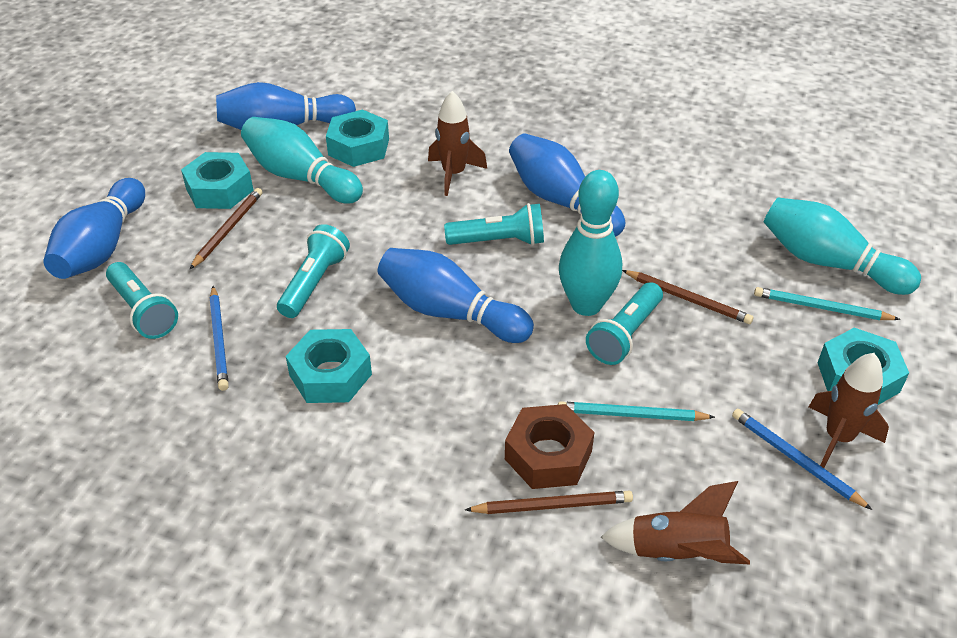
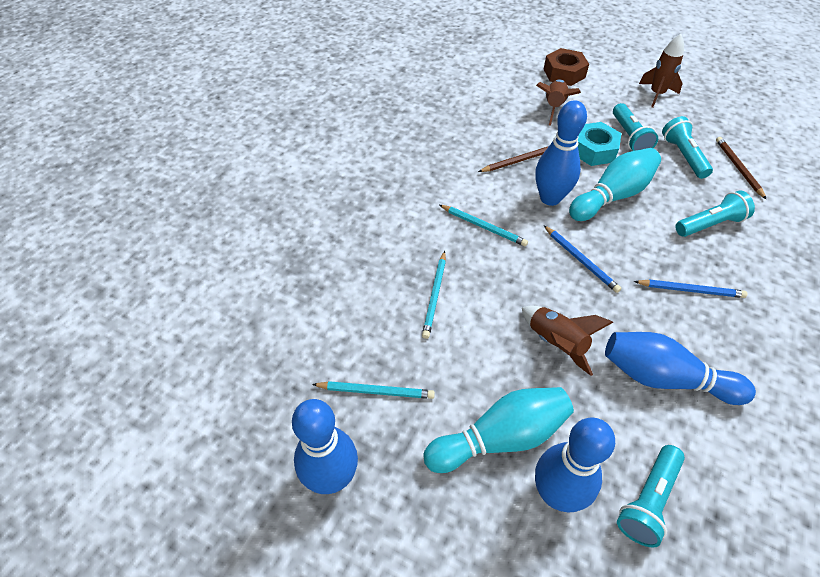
brown pencil: [189,188,263,270] [465,491,633,514] [622,270,754,324] = 3 -> [478,146,549,172] [716,137,766,199] = 2
turquoise bowling pin: [241,117,363,204] [559,170,622,316] [764,197,921,295] = 3 -> [423,387,574,473] [569,148,661,221] = 2
turquoise nut: [181,152,254,209] [286,329,372,403] [326,110,389,167] [818,328,909,405] = 4 -> [578,122,622,166] = 1
turquoise pencil: [558,401,715,421] [754,287,900,320] = 2 -> [312,381,435,399] [422,251,446,339] [440,205,528,246] = 3

